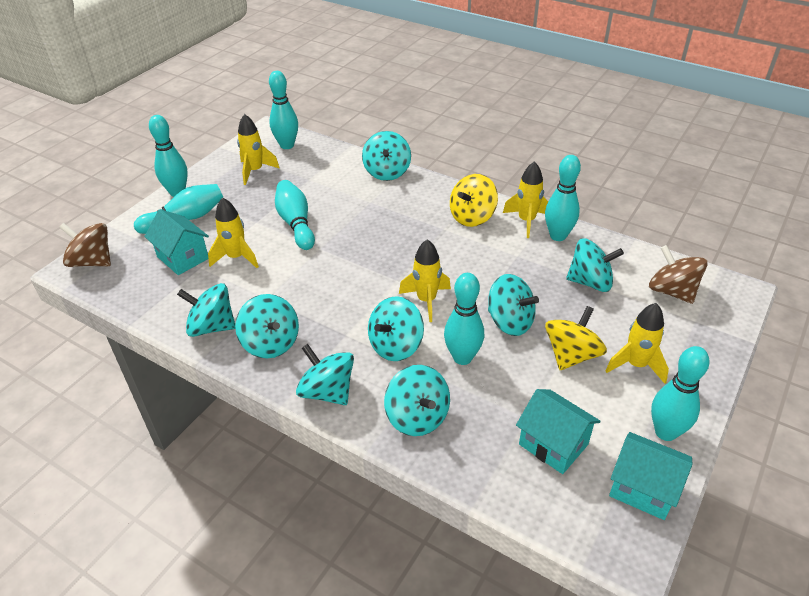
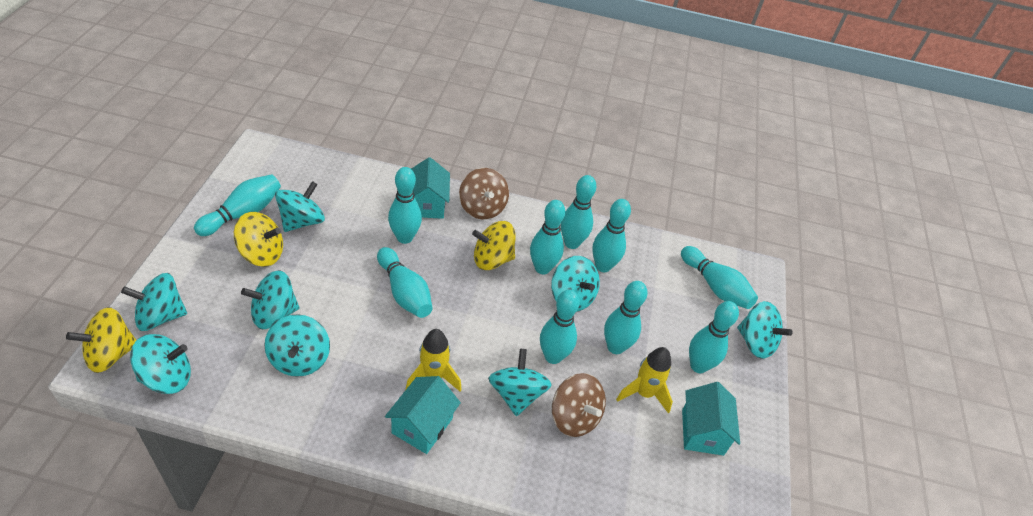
turquoise bowling pin: [134,184,223,234] [149,115,188,197] [269,71,298,149] [275,180,315,250] [444,273,484,365] [545,155,581,241] [651,346,710,441] = 7 -> [194,174,281,236] [377,247,433,318] [388,167,422,244] [530,200,565,274] [540,289,580,364] [561,175,596,249] [592,199,631,272] [604,281,648,354] [681,246,758,309] [689,301,739,373] = 10
yellow rocket: [208,197,259,268] [237,114,280,185] [399,239,451,322] [503,161,548,238] [606,303,669,384] = 5 -> [405,329,462,392] [616,347,673,414] = 2
yellow spinning top: [450,174,498,227] [545,306,607,370] = 2 -> [66,307,136,373] [234,212,283,267] [472,221,516,270] = 3

